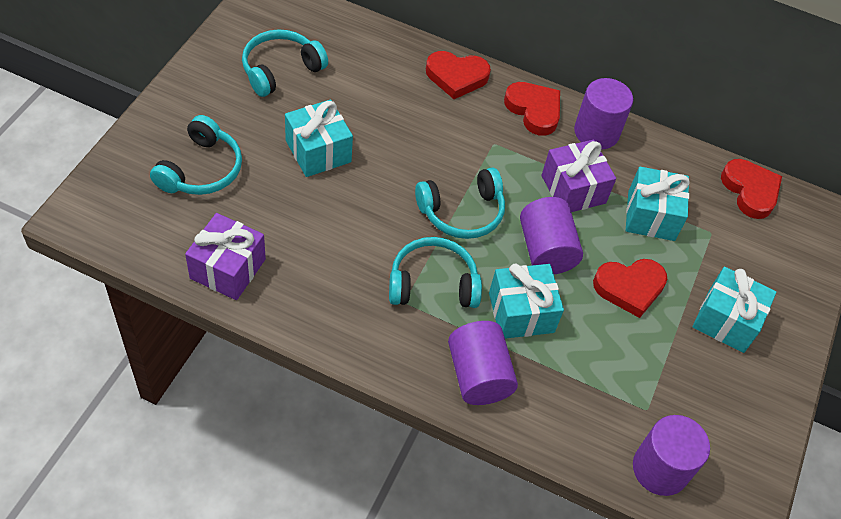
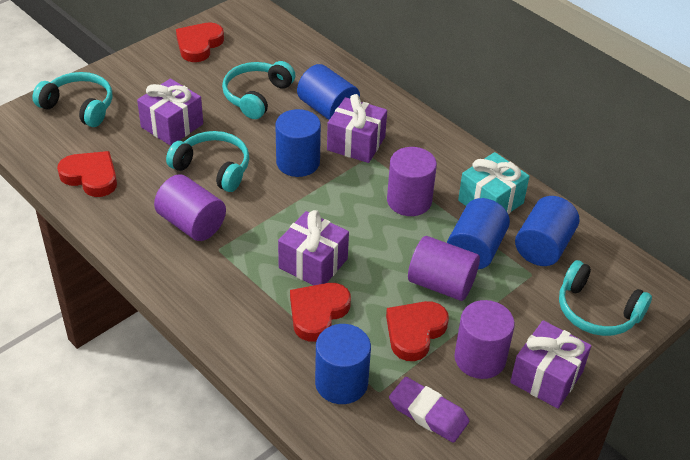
blue cylinder: none = 0 -> [275,109,321,177] [297,64,360,120] [315,324,371,404] [447,198,510,269] [515,196,579,266] = 5
purple eraser: none = 0 -> [389,377,469,443] = 1
purple gift: [185,213,266,300] [542,140,616,212] = 2 -> [137,79,203,146] [278,210,349,285] [327,94,387,163] [510,320,591,409] = 4
turquoise gift: [285,100,353,177] [489,263,564,339] [626,167,690,241] [692,267,776,353] = 4 -> [458,152,530,214] = 1

